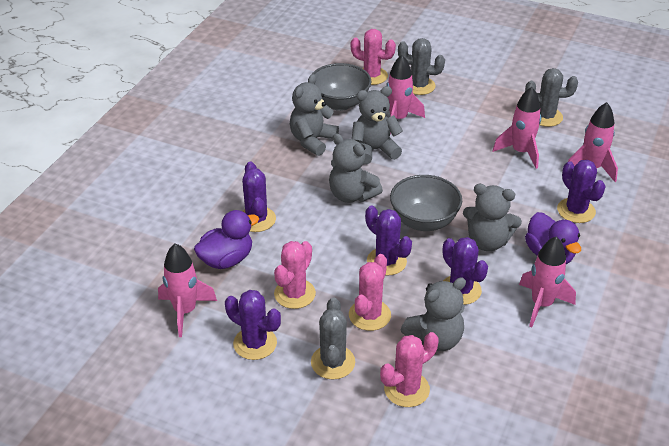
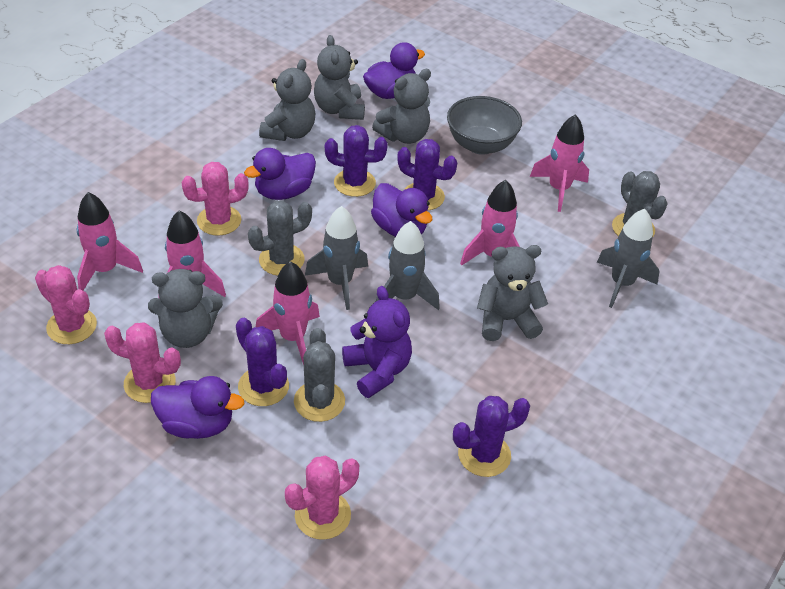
grey bowl: [311,63,371,111] [390,175,462,231] = 2 -> [447,96,522,155] = 1
grey rocket: none = 0 -> [305,206,368,310] [376,221,440,310] [597,209,660,308] = 3
purple cactus: [225,290,281,360] [242,161,276,232] [365,206,412,275] [443,237,488,305] [557,160,606,223] = 5 -> [236,318,289,406] [325,125,388,197] [397,139,457,210] [453,396,530,477] = 4
purple duck: [194,210,259,269] [525,212,581,264] = 2 -> [151,376,244,439] [244,148,316,200] [363,42,425,99] [371,183,432,237] = 4
purple teddy bear: none = 0 -> [342,286,412,398] = 1

